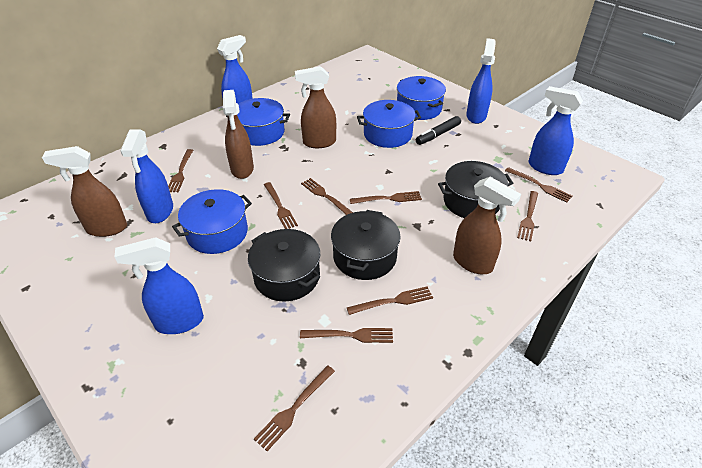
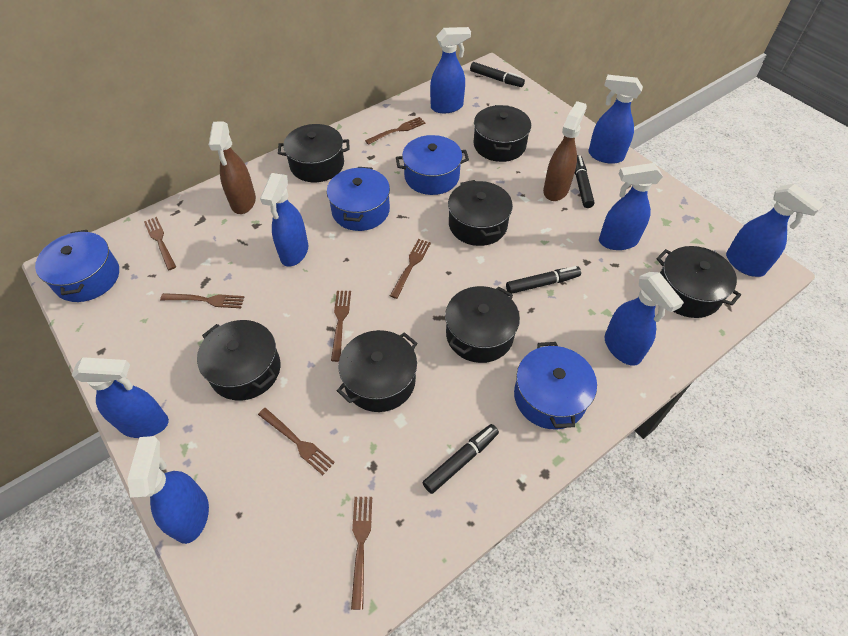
black marker: [416,116,461,145] = 1 -> [422,424,499,494] [470,62,525,87] [506,266,581,294] [575,155,595,208] = 4
black pot: [248,229,320,302] [331,210,401,280] [438,161,513,218] = 3 -> [197,320,281,401] [278,124,349,182] [337,330,417,412] [445,286,520,363] [448,180,513,246] [474,105,531,162] [656,246,741,318] = 7
blue spray bottle: [115,237,204,334] [120,129,173,223] [217,35,253,104] [466,38,496,124] [528,86,583,175] = 5 -> [72,357,169,438] [127,436,209,544] [260,173,308,267] [430,27,471,113] [588,75,643,164] [599,163,663,250] [605,272,684,366] [726,184,824,277] = 8
brown fork: [168,149,193,192] [254,365,335,451] [264,182,298,229] [300,328,393,343] [301,178,353,215] [346,286,433,315] [350,191,422,204] [505,167,572,203] [517,191,538,241] = 9 -> [144,217,176,270] [160,293,244,308] [258,408,335,475] [331,291,351,362] [351,497,372,610] [365,117,426,145] [390,239,431,299] = 7
brown spray bottle: [42,146,127,237] [223,90,254,179] [295,66,336,148] [453,177,521,274] = 4 -> [209,121,256,214] [543,101,587,201] = 2

